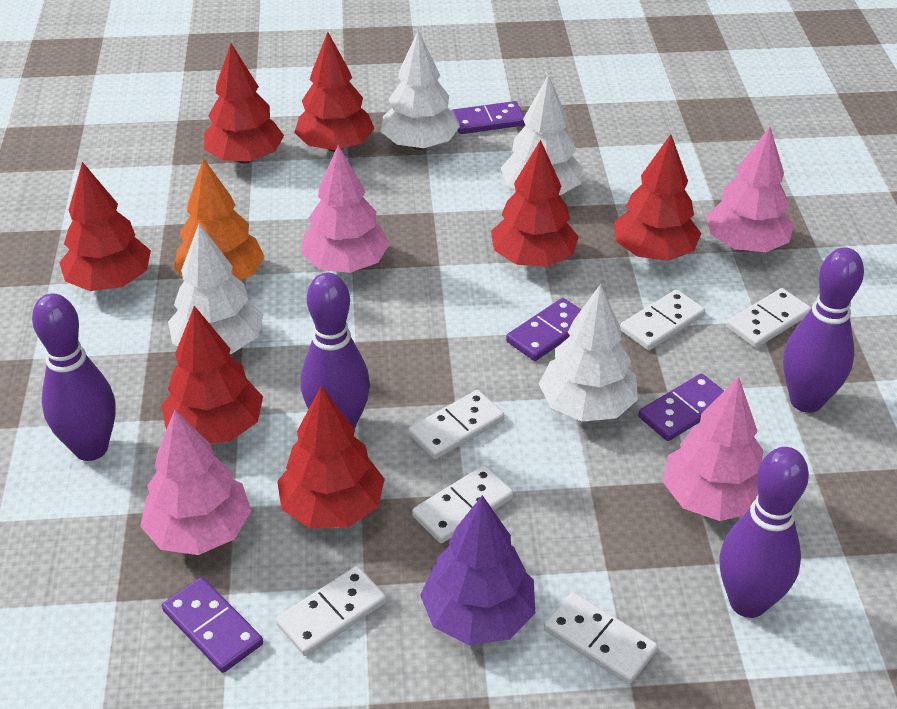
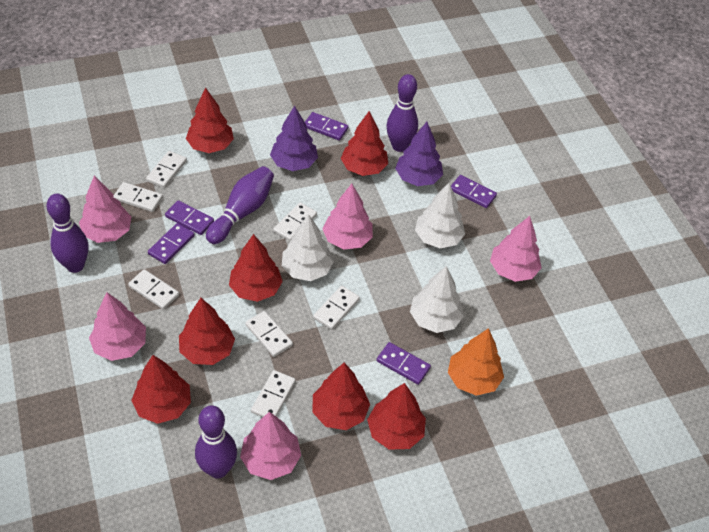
pink tree: [140,410,251,555] [301,145,390,273] [663,377,763,521] [706,127,794,252] = 4 -> [79,176,131,243] [89,292,146,361] [240,412,301,480] [322,184,373,249] [490,216,542,282] = 5
purple domino: [162,577,263,673] [452,101,525,134] [506,298,582,361] [638,374,724,441] = 4 -> [148,223,194,264] [165,200,214,235] [305,112,348,141] [377,342,431,385] [451,175,497,208] = 5
purple tree: [420,495,535,645] = 1 -> [270,106,318,171] [395,122,443,186] = 2
white domino: [276,566,386,656] [408,390,504,459] [412,465,513,543] [544,592,658,684] [620,289,705,350] [726,288,812,348] = 6 -> [113,182,163,212] [128,269,179,310] [146,151,187,188] [245,311,293,357] [251,370,296,417] [273,202,317,241] [313,286,360,330] = 7
white tree: [168,223,263,354] [381,30,460,150] [501,75,583,195] [539,284,638,422] = 4 -> [282,214,334,281] [410,266,464,333] [415,183,465,248] = 3

